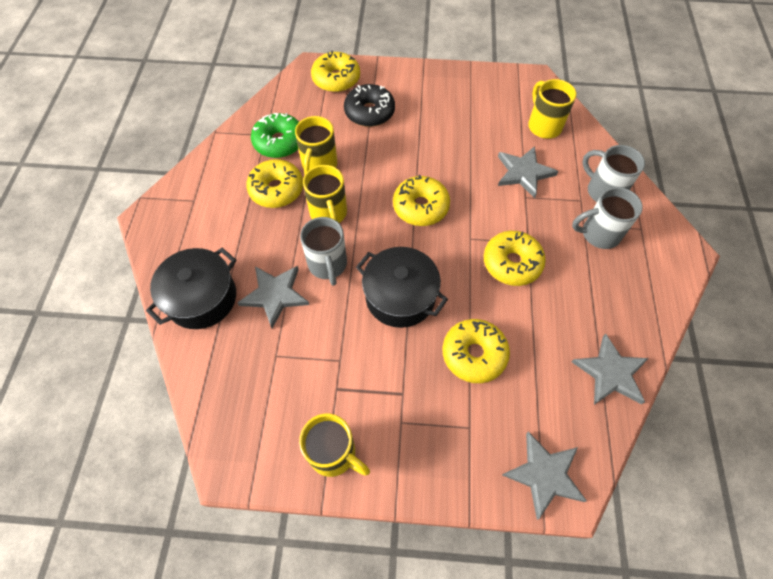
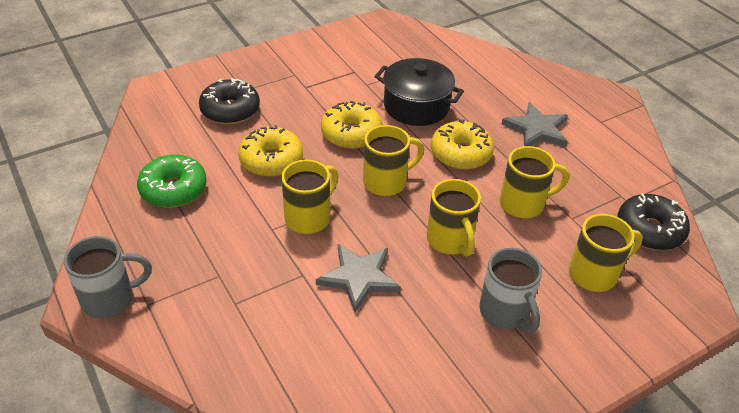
black donut: [344,84,395,127] = 1 -> [199,78,260,124] [617,193,690,250] = 2
black pot: [146,248,237,329] [356,247,448,328] = 2 -> [374,58,464,126] = 1
grey mug: [300,217,347,286] [572,187,643,249] [582,145,645,202] = 3 -> [64,236,152,318] [479,248,542,332] = 2
grey star: [237,266,309,328] [498,146,558,198] [502,432,587,520] [572,334,649,405] = 4 -> [316,244,401,313] [501,102,568,147] = 2
yellow donut: [246,159,303,208] [311,51,360,92] [393,175,450,226] [443,319,510,383] [484,231,546,286] = 5 -> [238,125,303,177] [321,101,383,149] [431,119,494,170] = 3
yellow mug: [295,116,337,174] [299,414,370,477] [303,165,347,223] [528,79,576,139] = 4 -> [281,160,339,234] [363,125,424,196] [427,179,481,256] [500,146,569,218] [569,214,643,292] = 5

